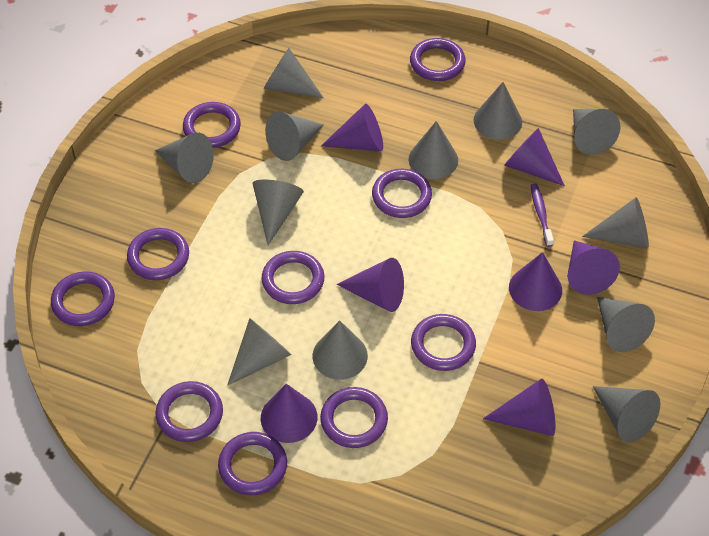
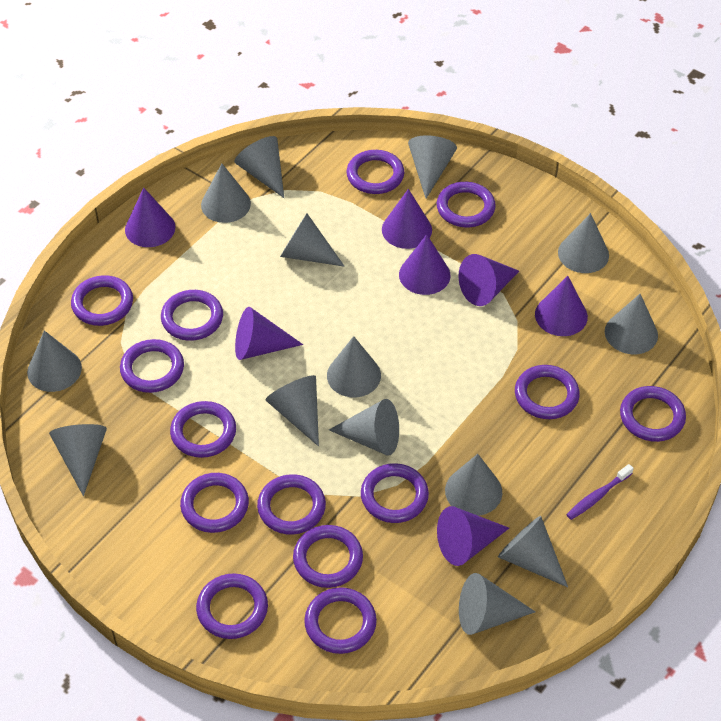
grey cone: [155,133,214,183] [227,318,292,386] [252,180,304,245] [263,48,324,98] [265,111,324,161] [313,320,368,380] [409,121,458,179] [473,82,522,140] [573,109,620,155] [582,197,649,249] [593,386,660,442] [597,297,655,352] = 12 -> [27,331,82,392] [49,424,107,496] [201,163,251,223] [234,136,284,198] [266,375,319,446] [280,213,345,267] [327,336,381,397] [329,399,399,456] [408,136,457,199] [445,454,502,516] [459,573,535,635] [498,516,568,587] [558,213,609,273] [605,294,658,354] = 14
purple ring: [51,271,115,326] [127,228,189,280] [155,381,223,442] [183,102,241,148] [218,432,287,495] [261,251,325,304] [320,387,388,448] [372,169,432,218] [410,38,466,81] [411,314,476,371] = 10 -> [71,275,133,326] [120,339,184,393] [161,290,223,341] [170,401,236,458] [180,473,249,533] [196,573,268,639] [257,474,326,535] [293,525,363,588] [304,587,377,654] [347,150,404,194] [361,463,429,523] [437,182,496,227] [515,365,580,419] [620,386,686,442] = 14

